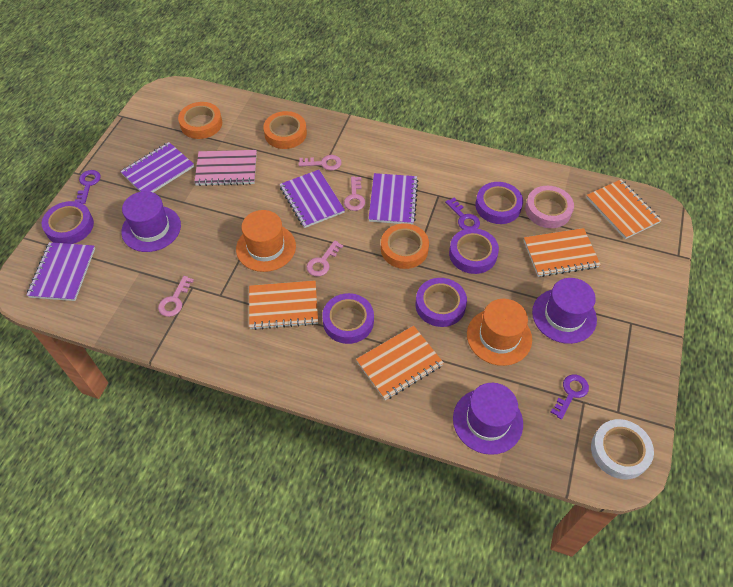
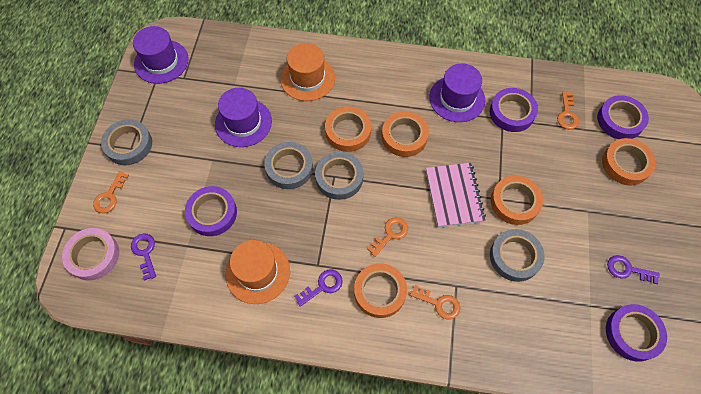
grey tape: none = 0 -> [101,119,152,165] [264,142,313,189] [315,152,363,200] [490,229,545,282] = 4
orange key: none = 0 -> [93,171,129,213] [367,217,408,257] [410,285,460,320] [557,92,579,129] = 4
orange notebook: [249,280,318,330] [356,326,444,400] [524,228,601,277] [586,179,661,239] = 4 -> none = 0
orange tape: [178,102,222,139] [263,111,307,149] [381,223,429,269] = 3 -> [325,106,371,152] [354,263,407,318] [382,111,429,157] [491,176,543,225] [602,138,656,185] = 5
pink key: [158,276,194,317] [298,155,342,171] [307,240,343,276] [344,176,365,211] = 4 -> none = 0
purple notebook: [27,242,95,301] [120,142,194,193] [280,170,345,228] [368,173,418,225] = 4 -> none = 0
purple tape: [42,201,94,244] [322,293,374,344] [416,278,467,327] [449,228,499,274] [475,182,523,224] = 5 -> [185,186,237,236] [490,88,538,132] [597,95,649,139] [606,304,667,362] = 4
white tape: [591,419,654,479] = 1 -> none = 0

